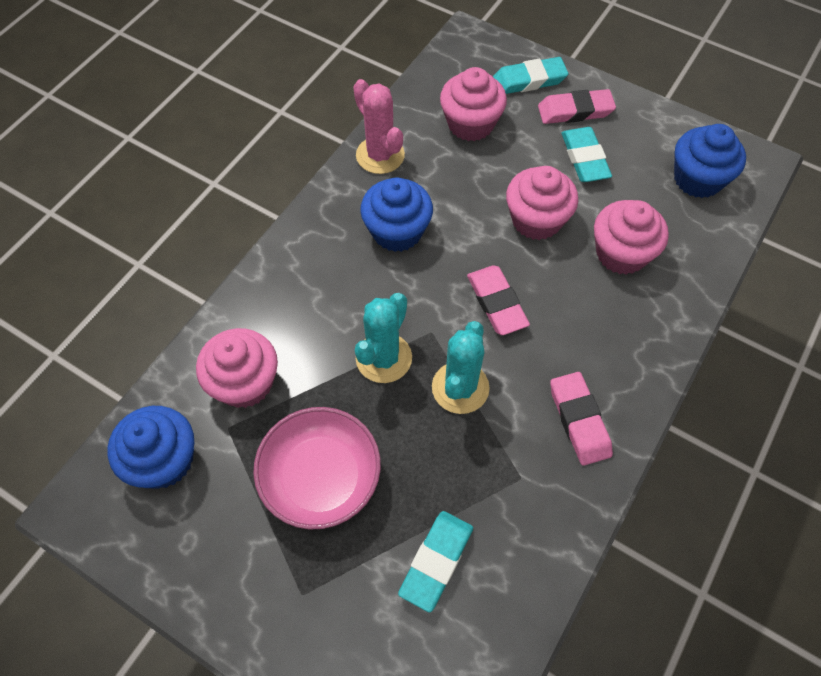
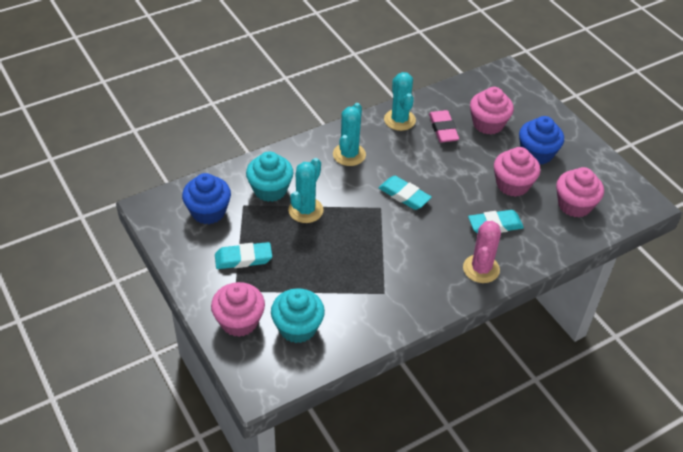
blue cupcake: [107,406,194,489] [360,178,433,252] [674,124,746,198] = 3 -> [182,173,231,224] [519,116,564,164] = 2
pink bowl: [253,407,381,530] = 1 -> none = 0
pink eraser: [467,266,530,335] [538,89,616,124] [550,372,613,466] = 3 -> [429,110,459,143] = 1
turquoise cactus: [355,293,412,383] [432,321,490,414] = 2 -> [288,158,324,223] [333,103,366,166] [384,72,416,131] = 3
turquoise cupcake: none = 0 -> [246,151,294,202] [271,288,325,343] = 2

